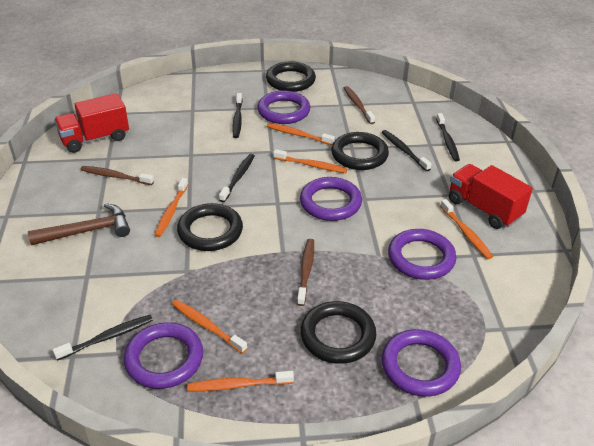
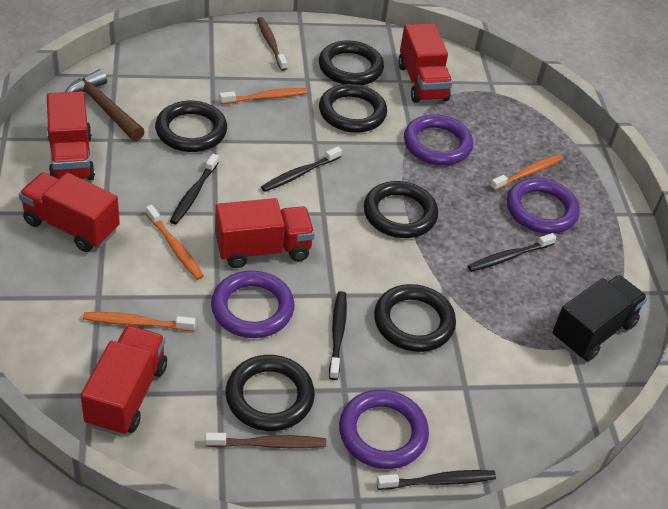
black ring: [177,203,243,251] [266,62,316,92] [300,301,376,364] [331,132,389,170] = 4 -> [155,101,227,152] [226,355,315,431] [319,40,384,85] [319,84,387,133] [364,181,438,238] [374,284,456,352] = 6
black truck: none = 0 -> [552,275,647,361] = 1
brown toothbrush: [80,166,154,185] [297,239,314,306] [344,86,375,124] = 3 -> [205,433,326,448] [257,17,287,71] = 2
orange toothbrush: [154,178,188,237] [172,299,247,354] [187,371,294,391] [267,123,335,145] [273,149,347,173] [440,199,493,259] = 6 -> [83,312,196,331] [146,205,204,280] [220,88,308,104] [490,154,563,191] = 4
purple ring: [124,322,203,389] [257,90,310,124] [300,177,362,221] [381,329,461,397] [388,229,456,280] = 5 -> [211,271,295,338] [339,389,429,469] [404,114,473,165] [507,178,580,234] = 4
red truck: [54,93,129,153] [449,164,533,229] = 2 -> [19,172,120,252] [47,91,95,180] [81,325,167,436] [215,198,315,268] [398,23,453,103] = 5

